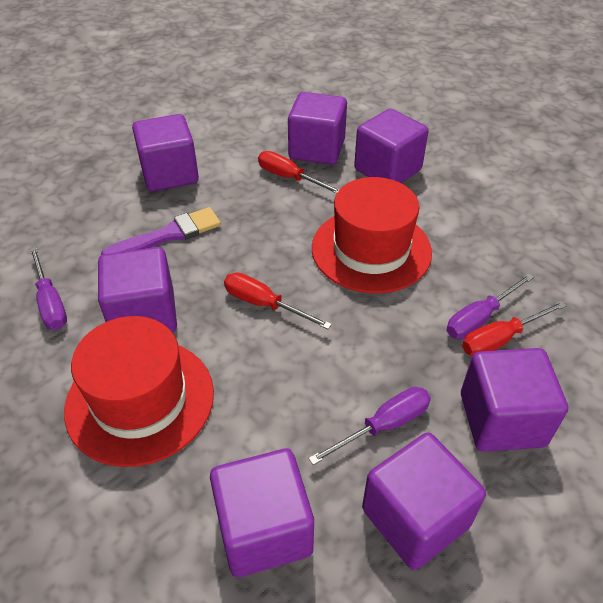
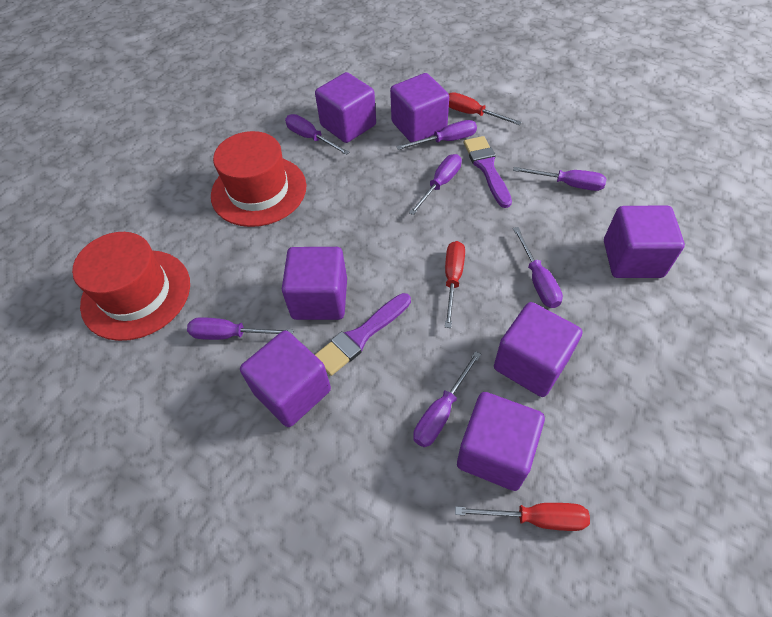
purple brush: [101,207,221,255] = 1 -> [315,293,411,376] [464,136,512,208] = 2
purple screwdriver: [29,247,67,330] [308,387,431,465] [446,273,534,339] = 3 -> [187,317,294,340] [285,114,350,155] [396,120,477,150] [409,154,462,215] [413,351,481,447] [513,167,607,191] [513,227,563,308] = 7

